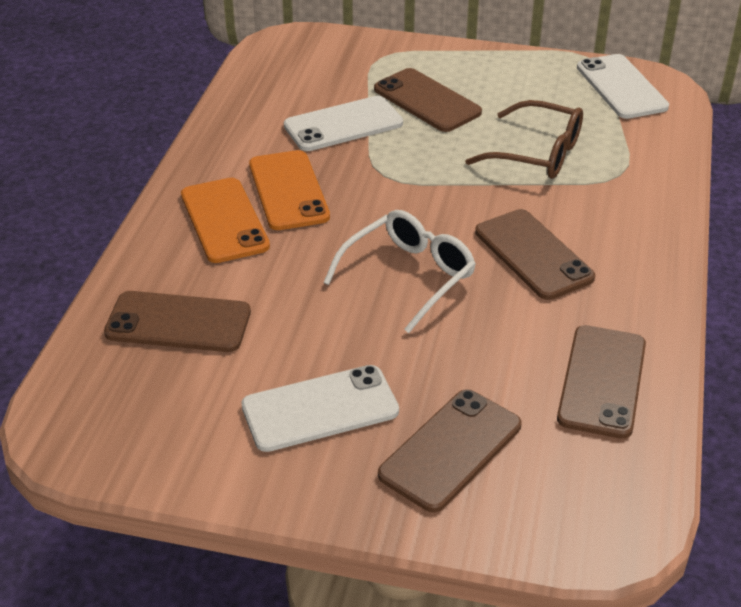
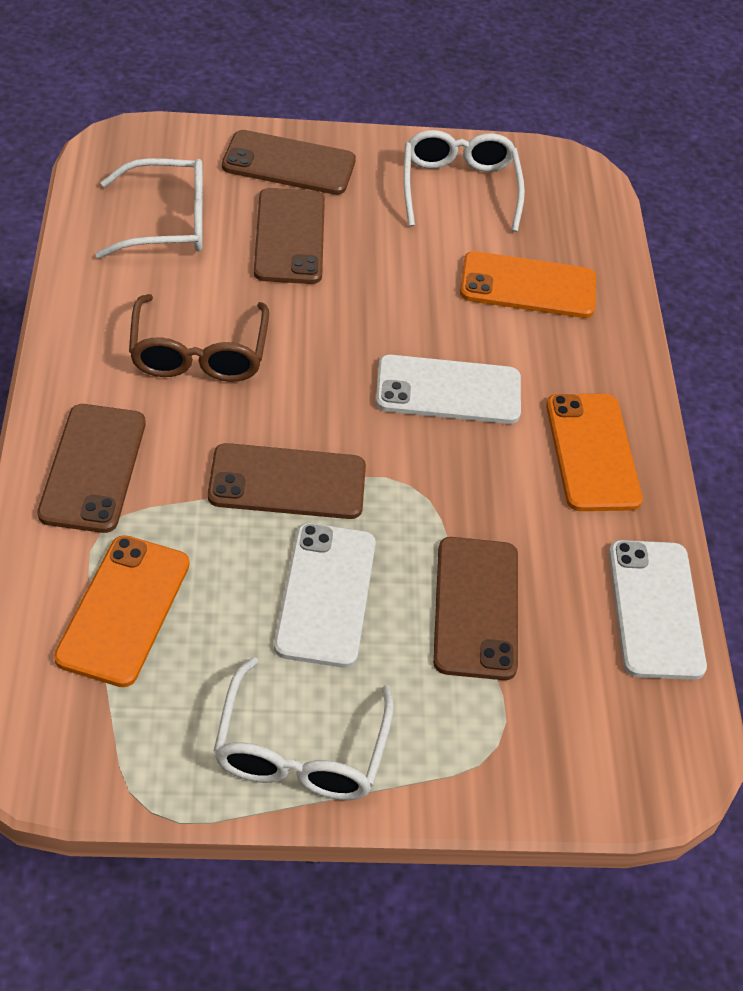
orange phone: [181,178,270,263] [249,150,330,230] = 2 -> [54,535,190,687] [460,251,596,318] [546,394,643,511] = 3
white glasses: [323,210,476,333] = 1 -> [95,158,203,259] [214,657,394,800] [403,130,525,232] = 3

